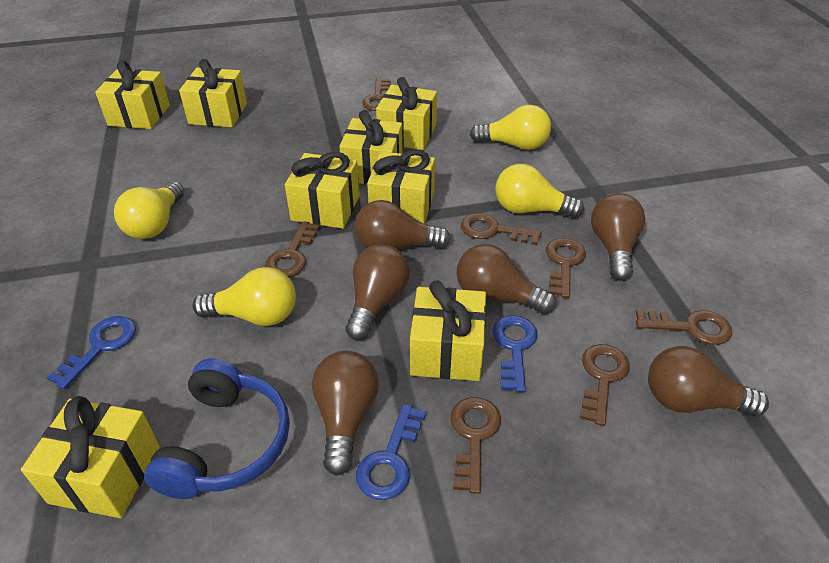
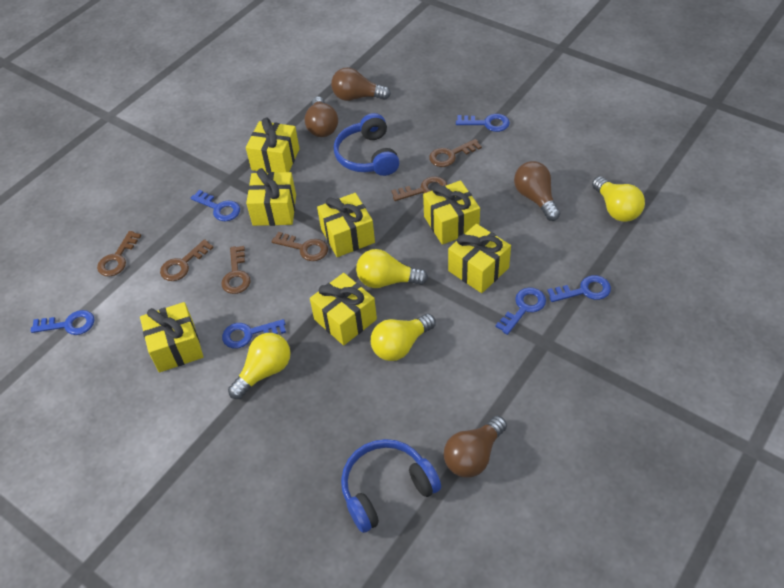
blue headphones: [144,358,290,499] = 1 -> [334,113,399,176] [341,439,441,533] = 2
blue key: [47,316,136,389] [356,404,426,500] [492,315,538,392] = 3 -> [31,310,94,335] [191,190,240,221] [222,319,286,348] [456,114,510,132] [495,287,546,335] [547,275,611,302] = 6
brown key: [265,221,320,277] [362,78,390,111] [451,397,501,494] [461,213,542,245] [546,238,586,298] [580,344,630,426] [636,310,732,345] = 7 -> [97,231,141,276] [160,239,214,281] [221,246,251,294] [271,232,328,261] [391,176,447,201] [429,139,482,167] = 6
brown light bulb: [312,351,379,476] [346,244,409,340] [355,200,451,249] [457,244,556,314] [591,193,645,281] [648,346,769,416] = 6 -> [304,96,338,137] [331,67,391,101] [444,416,507,478] [514,161,560,221] = 4
yellow gift: [21,396,160,518] [95,60,170,129] [179,59,247,127] [285,152,360,229] [339,110,403,185] [367,150,435,224] [376,77,437,150] [410,280,486,381] = 8 -> [140,302,203,372] [246,118,299,173] [246,168,296,226] [310,273,377,346] [317,193,375,257] [423,180,480,245] [448,224,511,293] = 7

